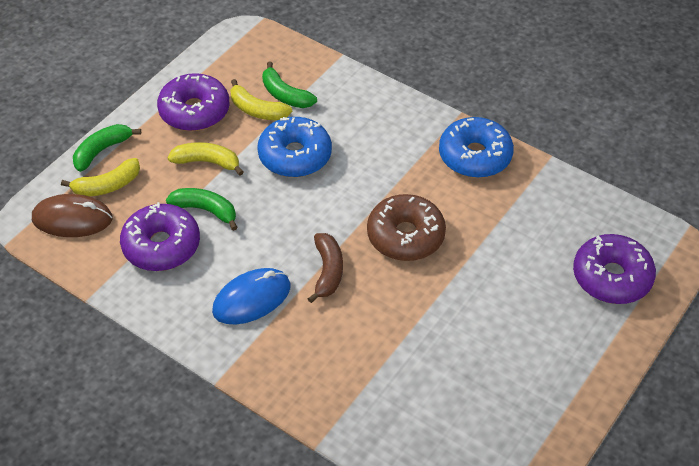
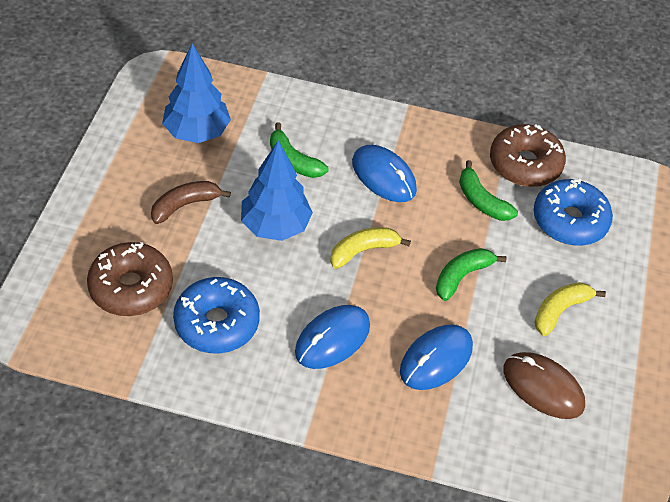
blue mouse: [212,268,291,325] = 1 -> [295,305,370,369] [352,145,417,202] [400,324,473,390] = 3
blue tree: none = 0 -> [162,43,231,143] [241,141,313,241] = 2
brown donut: [367,194,446,261] = 1 -> [87,242,173,316] [490,124,566,187] = 2
purple donut: [120,202,200,271] [157,73,229,131] [573,234,656,304] = 3 -> none = 0
yellow banana: [61,158,140,196] [168,142,244,175] [230,79,292,120] = 3 -> [330,227,411,269] [534,282,606,336] = 2

